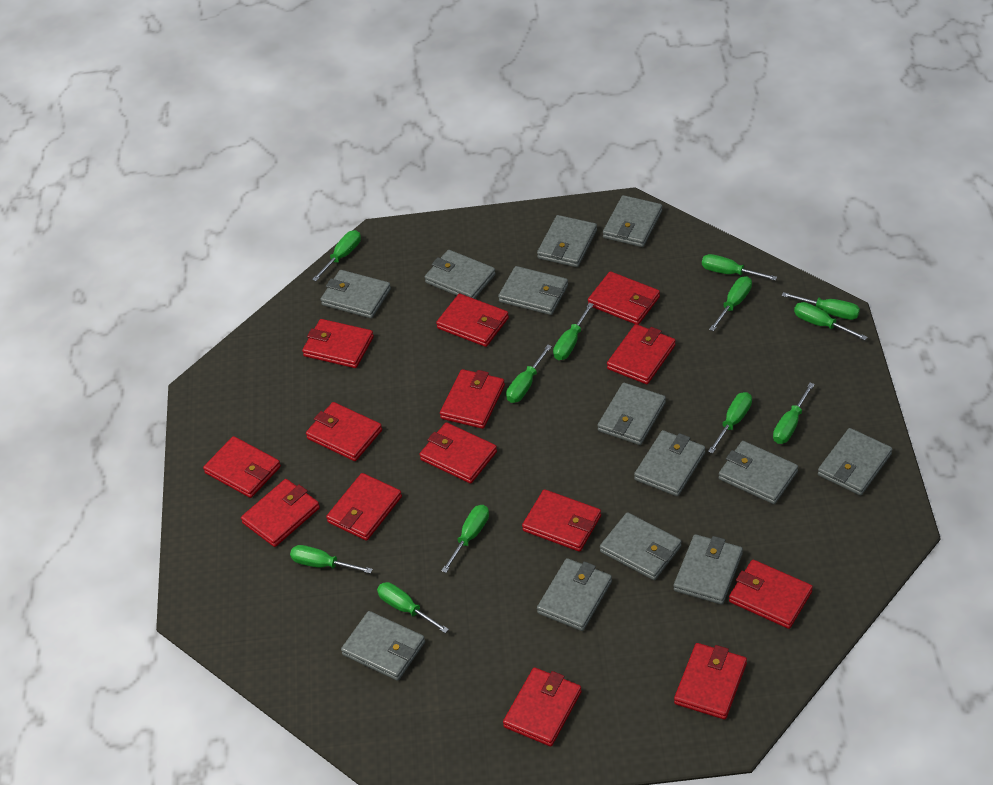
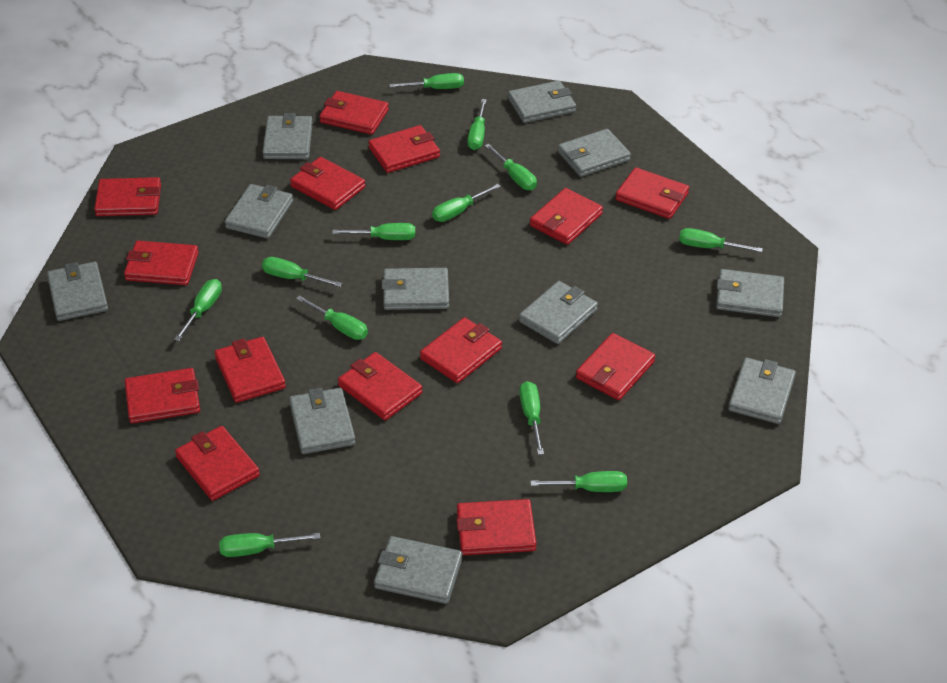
grey wallet: [321,270,391,318] [341,611,425,681] [425,250,496,299] [498,266,568,315] [537,215,597,267] [537,558,612,631] [597,383,666,445] [600,512,682,580] [603,195,662,247] [634,430,705,496] [674,534,743,604] [719,441,798,504] [818,428,892,495] = 13 -> [47,262,108,321] [225,184,293,239] [263,113,313,159] [289,388,355,454] [374,536,463,604] [381,268,449,310] [508,81,576,123] [519,281,598,344] [558,129,631,177] [716,269,784,317] [728,358,796,424] = 11

